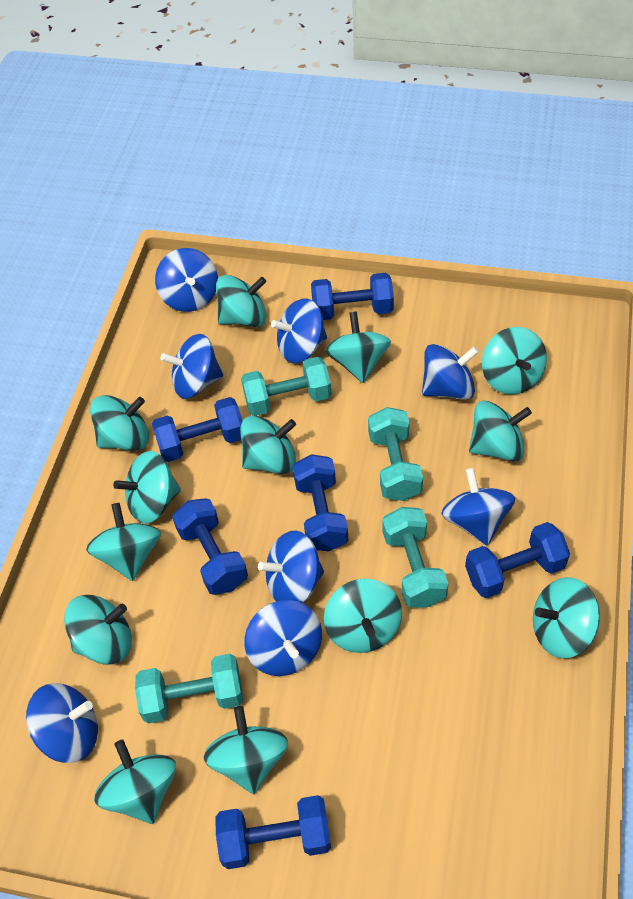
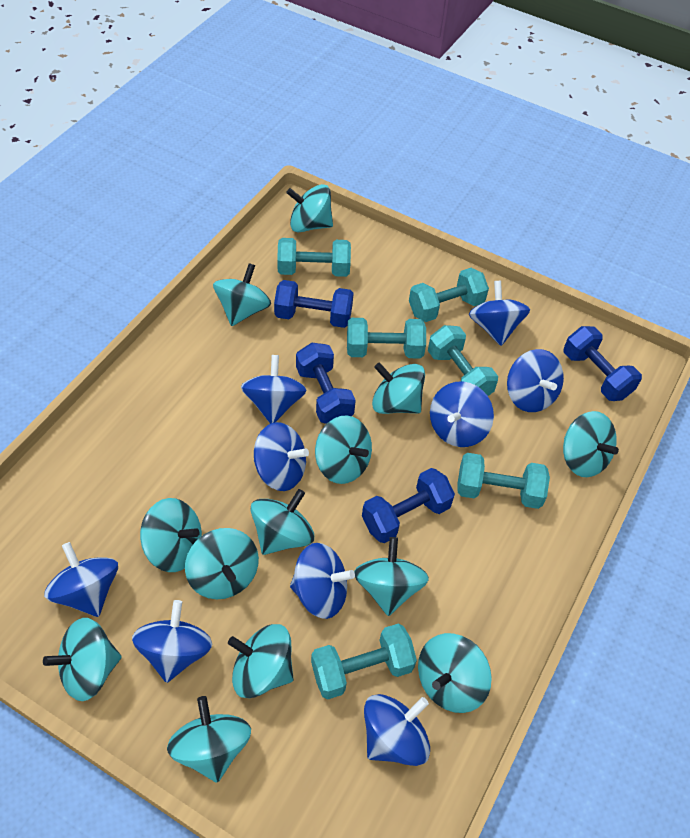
blue dumbbell: [152,397,243,462] [172,498,248,595] [215,795,331,869] [293,454,348,551] [311,273,394,320] [465,522,570,598] = 6 -> [274,280,354,328] [296,343,356,424] [362,468,455,543] [564,326,642,401] = 4
blue spinning top: [26,683,98,763] [155,248,218,312] [160,334,223,399] [244,600,322,676] [258,531,324,603] [271,298,327,363] [422,344,479,400] [441,468,515,546] = 8 -> [44,542,118,617] [132,600,212,683] [241,355,307,424] [254,422,309,491] [290,543,355,619] [364,694,430,766] [430,381,494,447] [469,281,530,346] [507,349,564,412] = 9
turquoise dumbbell: [135,654,243,723] [241,357,332,416] [368,407,423,501] [382,507,449,608] = 4 -> [277,238,351,277] [311,624,417,699] [347,318,426,359] [409,268,489,322] [428,325,498,396] [458,453,550,509] = 6

